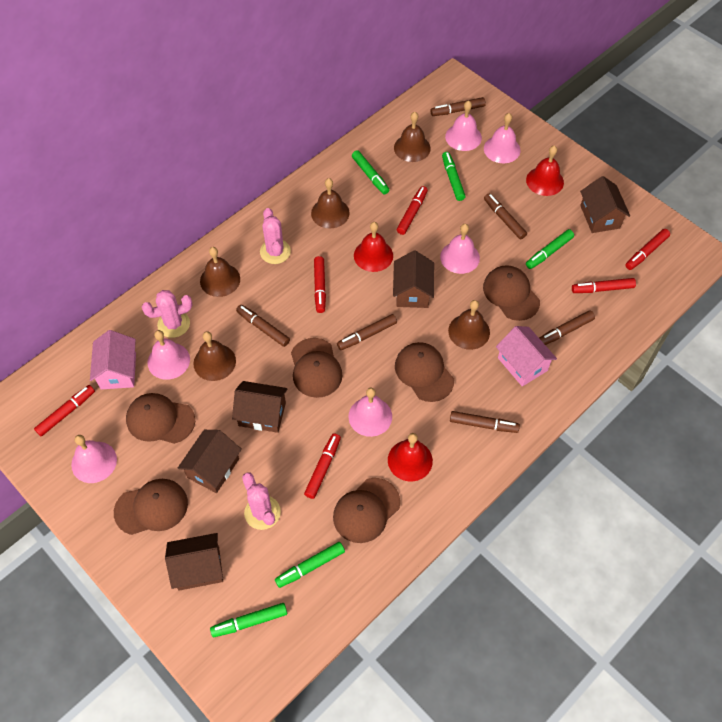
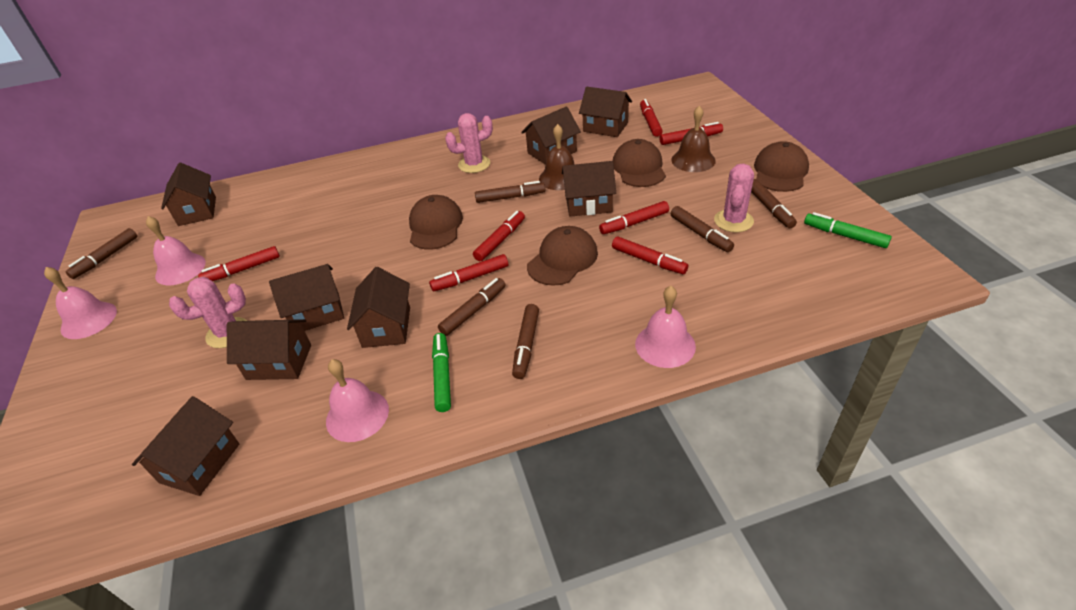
brown bell: [194,331,236,381] [200,247,240,297] [311,178,350,229] [394,112,431,162] [448,300,490,350] = 5 -> [539,124,575,190] [671,106,716,172] = 2
brown cap: [114,479,188,535] [126,393,195,444] [291,338,342,398] [333,478,400,543] [395,342,454,402] [483,265,540,321] = 6 -> [409,195,463,249] [527,226,598,286] [613,139,666,187] [754,141,809,192] = 4
brown house: [165,533,223,590] [178,430,242,493] [232,381,288,433] [393,250,434,308] [580,176,630,233] = 5 -> [132,396,239,496] [161,163,216,226] [227,319,311,380] [269,264,344,331] [347,267,410,348] [521,106,581,165] [562,161,616,217] [579,87,632,137] = 8
green marker: [210,603,287,637] [275,542,345,588] [352,150,389,194] [442,152,466,201] [526,229,574,269] = 5 -> [432,333,451,412] [804,212,892,248] = 2
pink bell: [71,435,117,483] [147,330,190,380] [348,388,392,437] [440,224,480,274] [445,100,482,151] [484,113,520,163] = 6 -> [44,267,117,339] [146,216,206,285] [326,359,389,442] [635,286,696,368] = 4
pink house: [90,330,136,389] [496,326,557,387] = 2 -> none = 0
red bell: [354,222,393,272] [388,433,433,482] [526,145,564,196] = 3 -> none = 0
red marker: [34,385,95,436] [304,433,341,499] [314,256,326,313] [397,186,428,235] [572,278,636,293] [625,229,670,270] = 6 -> [198,246,280,281] [429,254,508,291] [473,211,525,261] [599,201,669,234] [612,237,688,274] [640,99,663,137] [660,122,723,145] = 7

